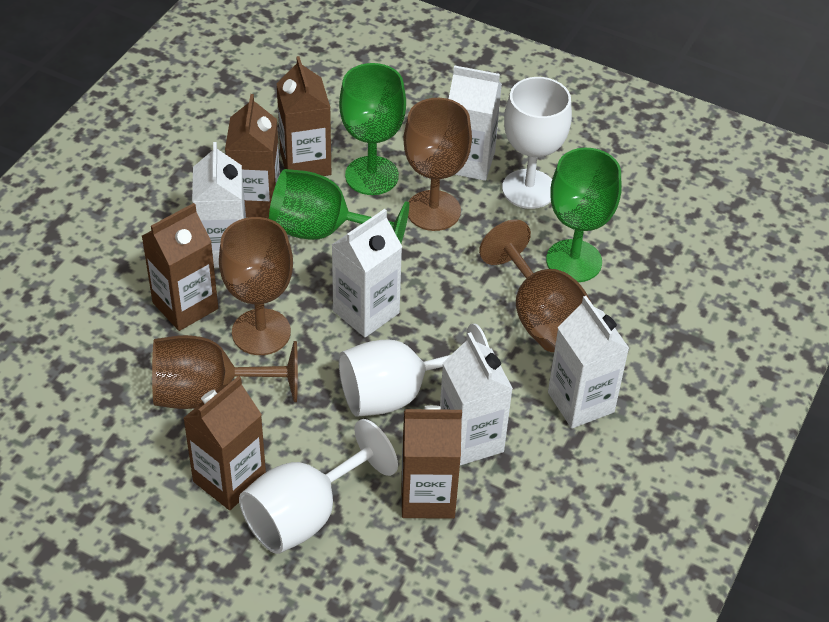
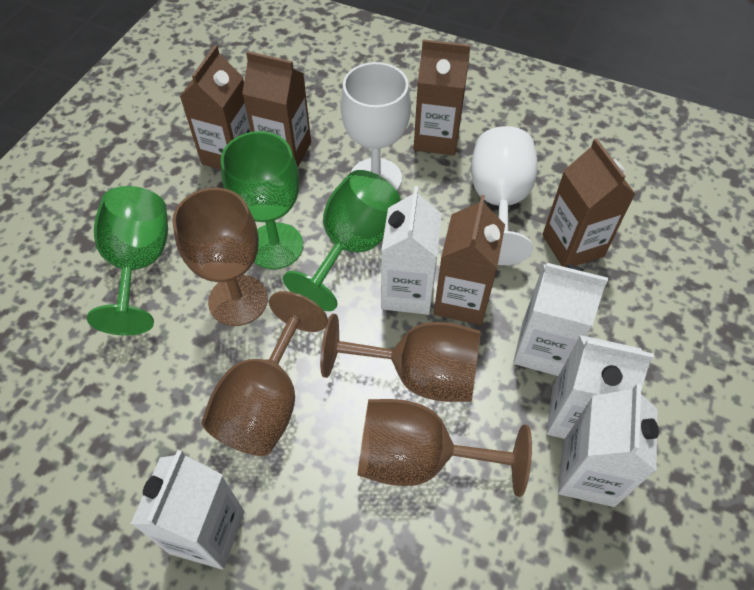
white goblet: [239,419,398,554] [339,323,489,417] [502,77,572,209] = 3 -> [340,62,411,191] [471,126,538,265] = 2

